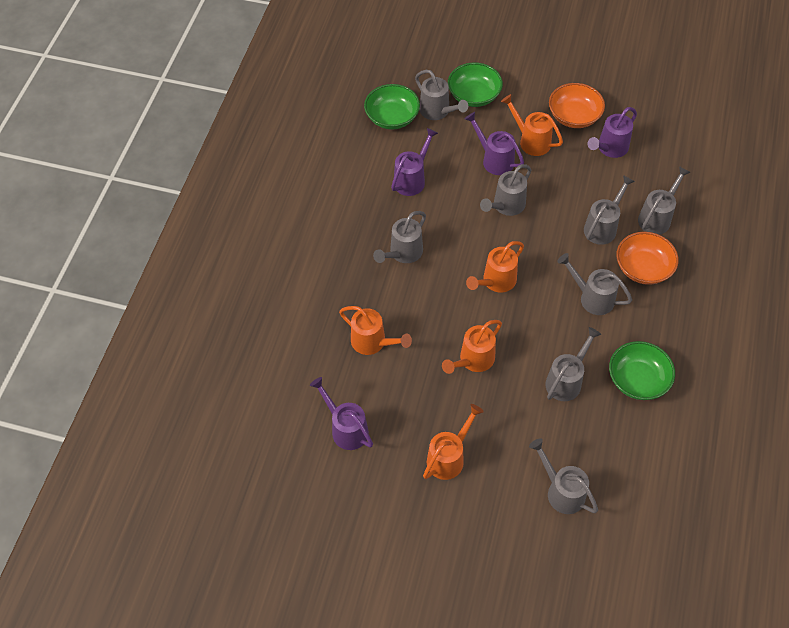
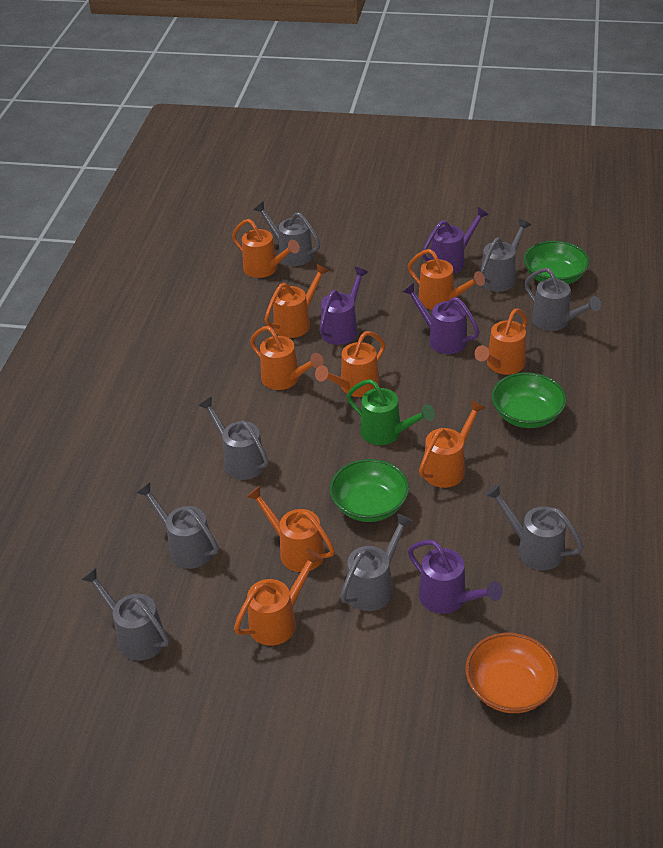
green watering can: none = 0 -> [347,379,435,445] = 1
orange bowl: [549,83,605,128] [617,232,679,285] = 2 -> [465,633,559,713] = 1
orange watering can: [339,306,412,355] [423,404,484,480] [442,320,502,374] [466,241,524,292] [501,94,563,156] = 5 -> [232,219,300,278] [234,549,323,646] [246,486,335,572] [250,326,324,390] [264,264,329,338] [315,331,385,397] [408,249,485,310] [419,400,485,488] [474,308,527,375] = 9

